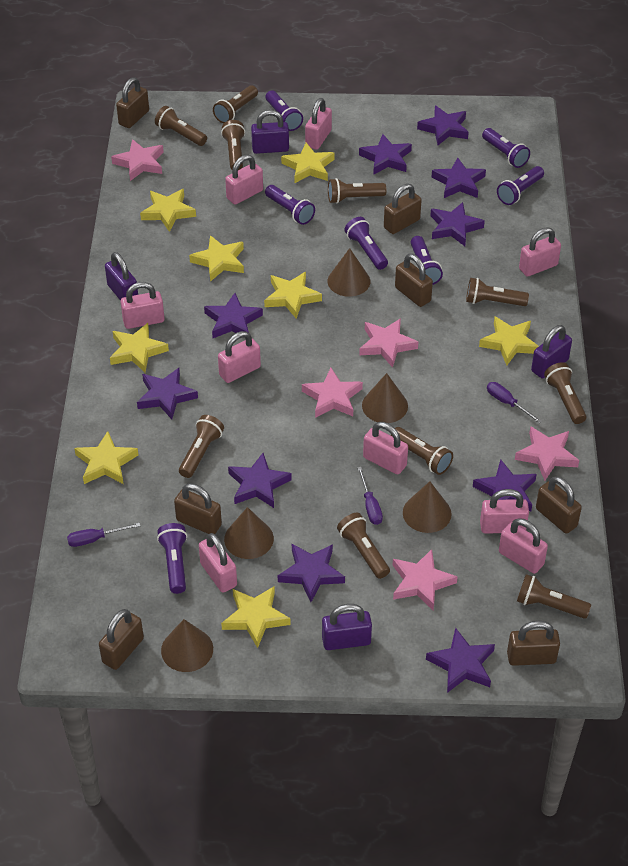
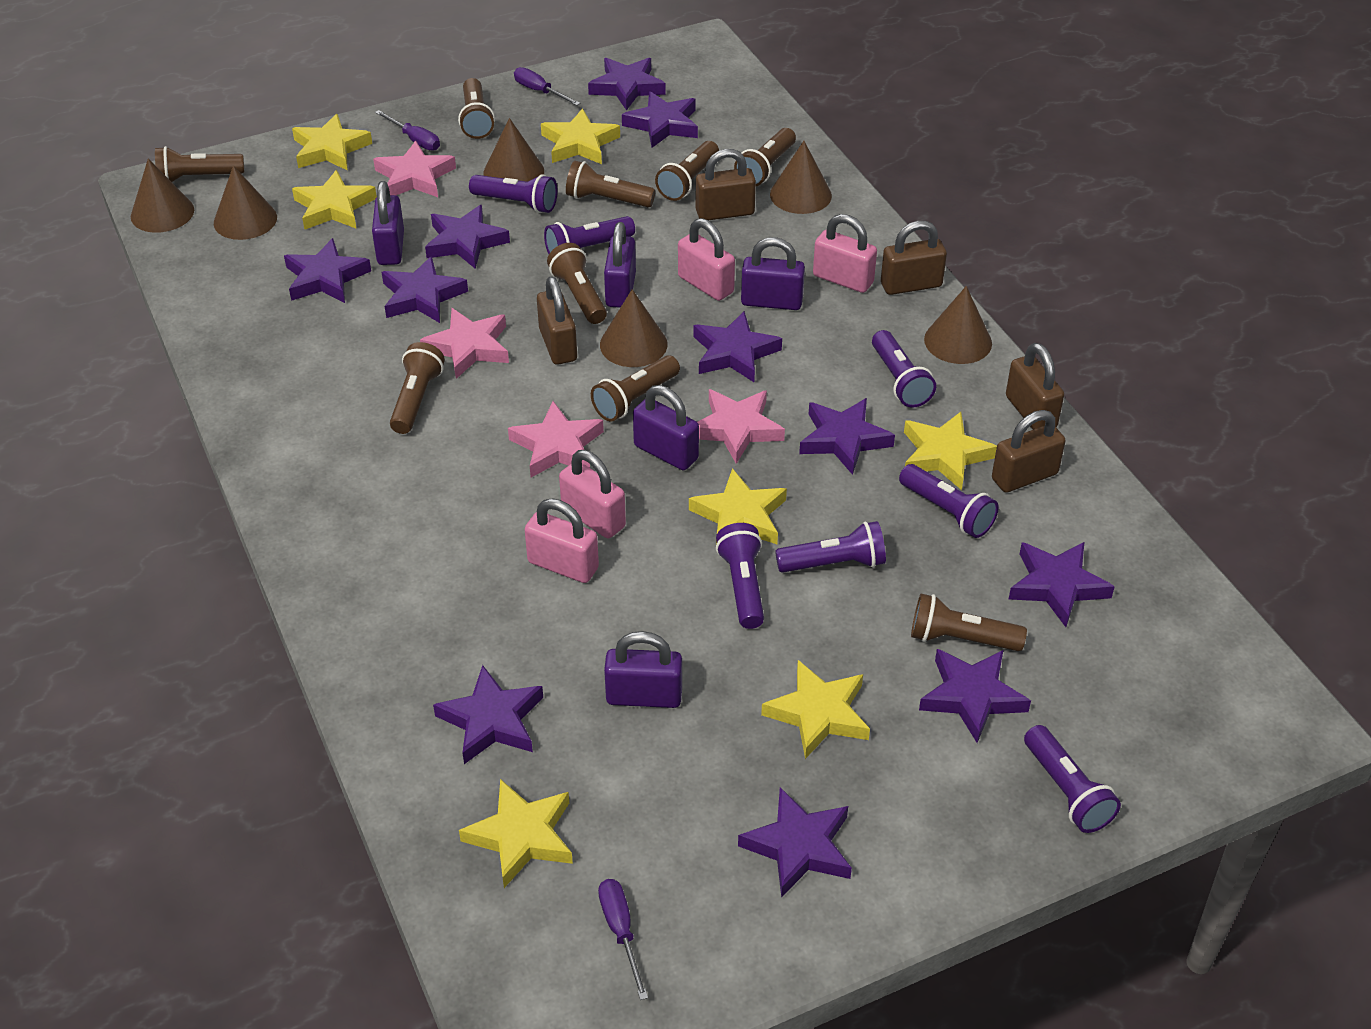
brown cone: [161,619,213,672] [224,507,274,559] [327,248,370,297] [362,373,408,423] [403,481,452,533] = 5 -> [131,159,194,233] [214,165,277,240] [483,118,544,182] [600,289,667,367] [770,141,832,214] [924,286,992,364] = 6
brown flashlight: [155,106,207,146] [179,415,224,478] [213,85,258,123] [221,120,245,170] [328,178,387,204] [337,513,390,579] [391,427,453,475] [466,278,529,306] [517,574,591,619] [544,362,586,424] = 10 -> [155,146,244,182] [390,342,445,434] [458,78,495,139] [547,243,607,324] [566,161,655,207] [591,355,680,421] [655,141,719,201] [734,128,796,186] [911,594,1027,651] = 9
brown padlock: [99,609,144,670] [116,78,149,128] [174,483,222,534] [384,184,422,234] [395,254,433,307] [507,621,560,666] [536,476,582,534] = 7 -> [537,276,577,365] [696,149,756,220] [881,221,947,295] [992,410,1066,493] [1006,343,1064,430] = 5
pink padlock: [121,282,165,329] [199,533,237,593] [218,331,261,383] [225,155,263,205] [305,98,332,150] [363,422,408,474] [480,489,529,533] [499,518,548,574] [519,227,561,277] = 9 -> [525,498,599,583] [559,450,626,538] [678,218,735,301] [813,214,877,293] = 4
pink star: [111,139,164,181] [302,368,363,418] [359,318,418,368] [393,549,458,611] [515,426,579,481] = 5 -> [373,141,456,197] [420,308,509,379] [508,401,604,477] [697,389,785,464] = 4
purple padlock: [105,252,138,301] [251,110,289,154] [322,604,372,650] [531,325,572,378] = 4 -> [372,181,404,265] [604,222,636,308] [604,631,682,708] [633,385,699,470] [741,237,805,310] = 5
purple star: [137,368,198,419] [204,293,263,338] [228,453,292,508] [278,544,345,602] [359,134,412,175] [417,105,469,145] [426,628,495,693] [430,202,485,246] [432,157,486,198] [473,459,537,511] = 10 -> [284,238,371,303] [382,256,468,323] [425,205,510,269] [433,665,543,764] [588,58,666,111] [622,91,698,148] [694,311,782,382] [738,787,852,898] [799,398,895,475] [919,649,1031,743] [1009,542,1115,627] = 11
yellow star: [74,431,138,484] [110,323,169,373] [140,189,196,232] [189,235,244,282] [221,586,291,648] [264,272,322,319] [281,143,335,183] [479,317,539,365] = 8 -> [292,114,372,171] [292,170,377,230] [459,779,573,888] [541,108,620,164] [689,468,787,544] [761,660,870,759] [904,412,997,490] = 7

